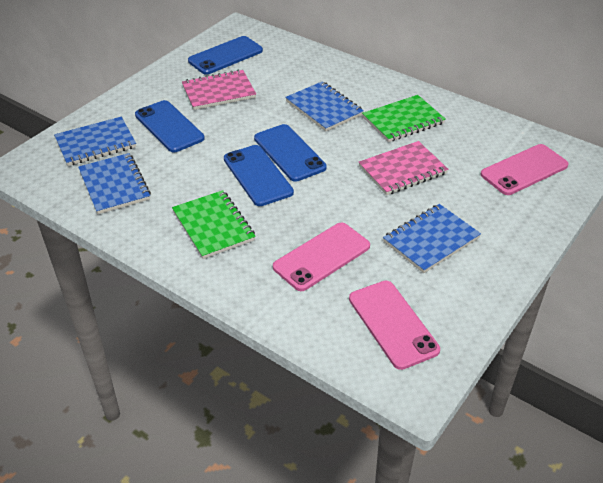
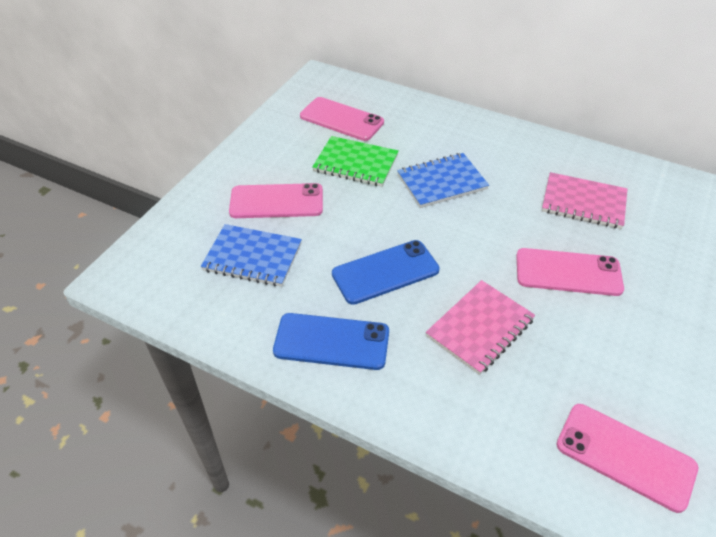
blue notebook: [54,117,136,166] [78,153,151,214] [285,81,364,131] [383,204,481,273] = 4 -> [201,224,302,287] [397,153,489,208] = 2
blue phone: [135,100,205,152] [188,36,263,75] [224,145,294,206] [254,124,327,182] = 4 -> [273,313,389,370] [332,240,440,305] = 2
green notebook: [172,190,256,259] [362,95,446,142] = 2 -> [312,136,398,187] = 1
pink phone: [273,223,370,291] [349,281,440,370] [481,144,569,195] = 3 -> [229,183,323,218] [300,97,384,141] [516,248,624,296] [556,404,698,513] = 4

